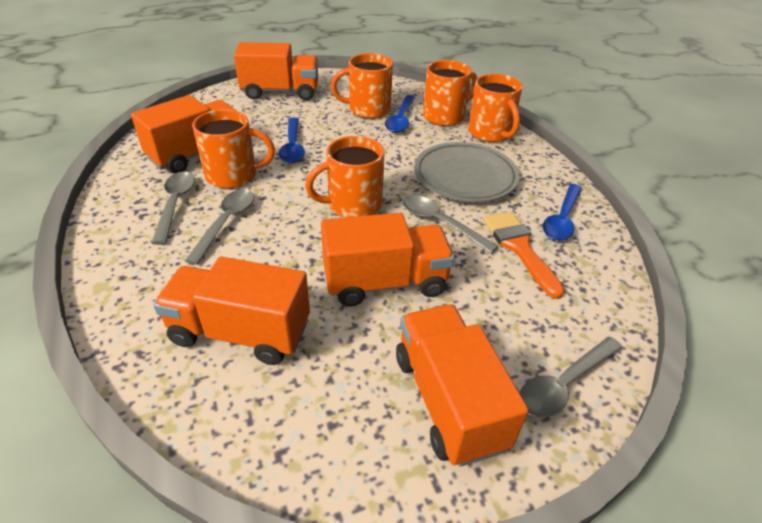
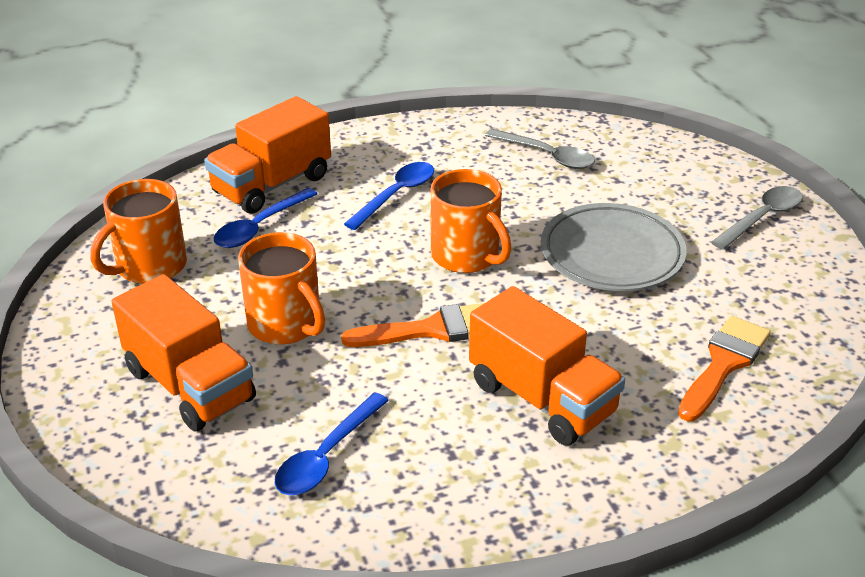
grey spoon: [151,172,195,245] [185,189,254,265] [402,195,498,253] [519,337,623,418] = 4 -> [485,129,595,169] [711,186,803,250] = 2
orange brush: [483,211,565,299] = 1 -> [341,303,484,347] [678,316,771,421] = 2
orange mug: [192,109,275,189] [305,136,385,218] [331,53,393,119] [423,60,477,126] [468,74,523,142] = 5 -> [91,179,187,284] [238,232,325,345] [430,169,512,273] = 3
orange truck: [131,95,237,173] [153,257,310,365] [234,42,318,100] [321,213,455,307] [396,304,529,467] = 5 -> [112,274,256,431] [204,96,331,214] [469,286,625,446] = 3

